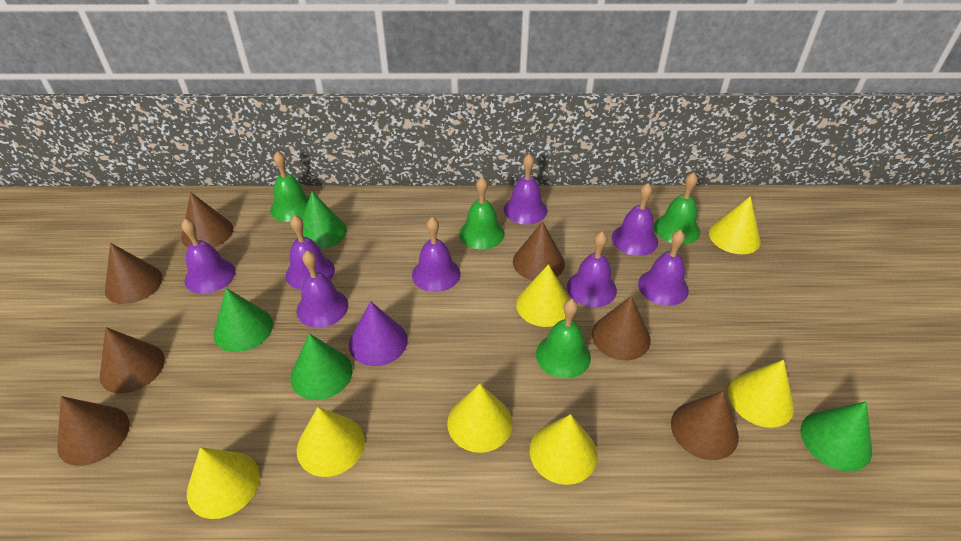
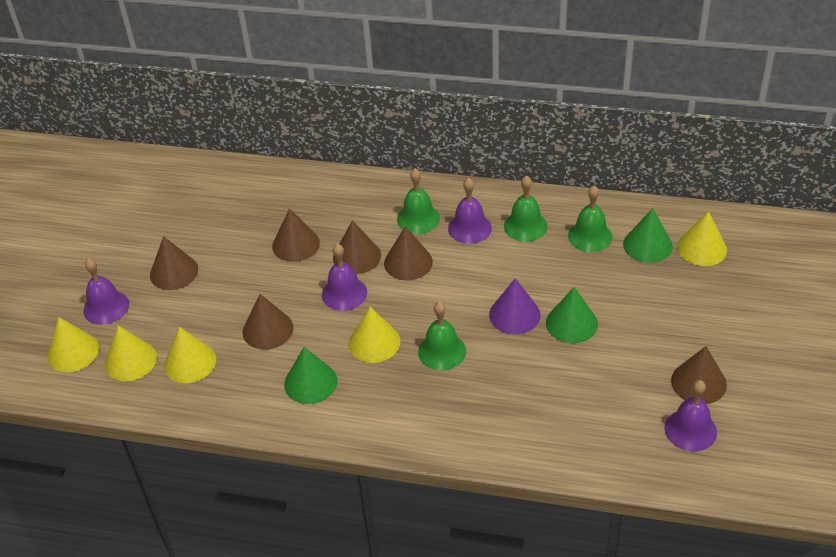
brown cone: [57,396,130,466] [100,327,165,393] [105,243,162,304] [182,192,233,248] [513,221,565,281] [592,296,651,360] [671,391,739,460] = 7 -> [150,236,198,290] [243,294,293,349] [272,208,320,262] [333,220,381,274] [384,226,433,280] [671,346,727,404] = 6
green cone: [214,288,273,352] [290,333,352,400] [297,192,347,249] [800,402,872,472] = 4 -> [284,347,337,404] [546,287,598,343] [623,208,673,263] = 3
purple bell: [181,219,235,294] [286,215,335,290] [297,251,348,328] [412,217,461,292] [504,154,547,225] [567,231,617,307] [612,183,658,256] [638,230,689,306] = 8 -> [83,258,129,325] [322,244,367,311] [448,178,492,244] [664,380,717,452] = 4
yellow cone: [187,447,260,519] [297,407,365,477] [447,384,513,453] [516,264,569,327] [530,414,598,485] [709,196,761,254] [728,360,794,428] = 7 -> [47,317,99,372] [105,325,157,381] [164,327,216,383] [349,307,400,363] [677,211,727,266] = 5

